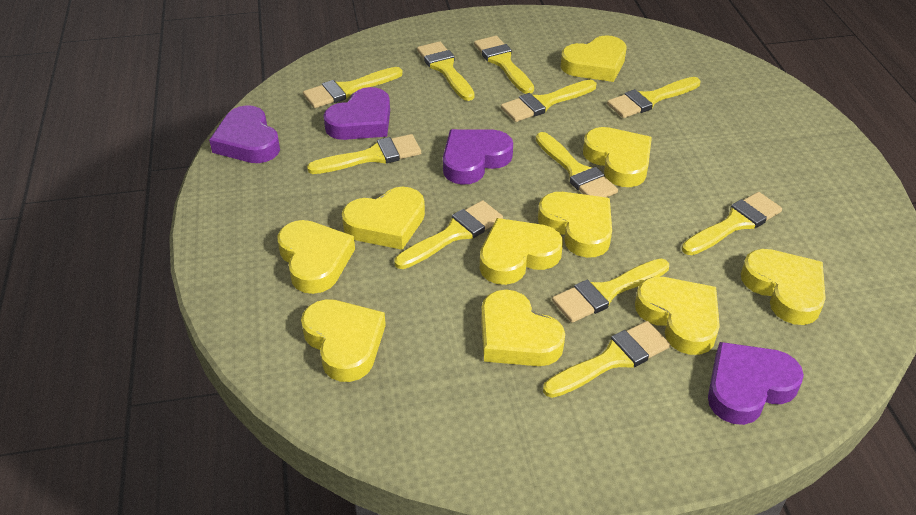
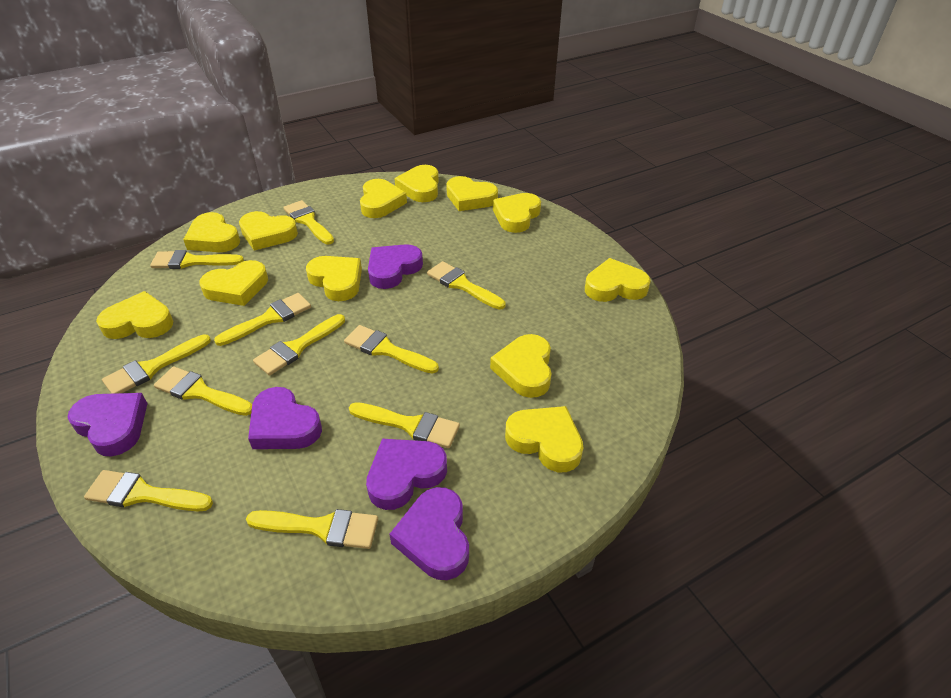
purple heart: [209,105,280,163] [323,87,390,140] [443,129,513,185] [708,342,804,425] = 4 -> [67,393,148,456] [248,387,322,449] [366,439,447,510] [368,244,423,289] [389,487,469,580] = 5
yellow heart: [277,220,355,294] [301,299,386,382] [342,187,425,250] [480,218,563,285] [481,289,565,366] [538,192,612,258] [561,35,626,82] [583,127,652,187] [635,277,720,355] [741,249,826,325] = 10 -> [96,291,173,339] [183,212,240,252] [199,260,268,306] [239,211,298,250] [306,256,362,301] [360,179,407,218] [394,165,439,202] [446,176,498,211] [490,334,552,398] [493,193,541,233] [505,406,584,472] [585,258,651,302] = 12

